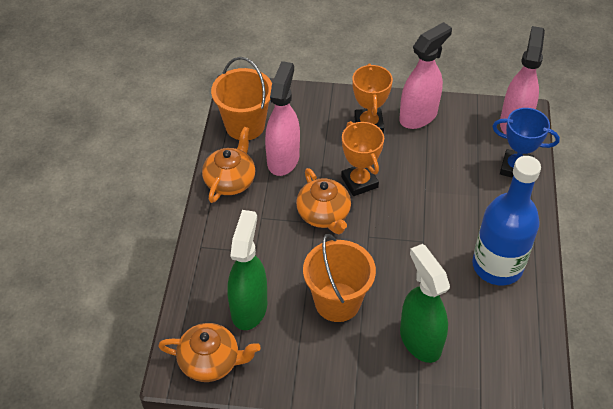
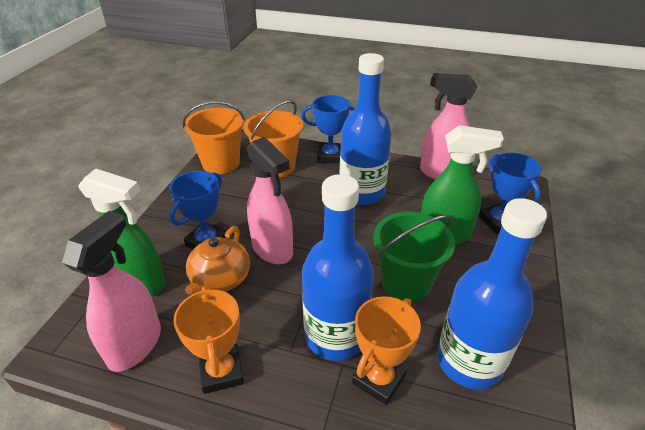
blue bottle: [472,156,541,285] = 1 -> [302,174,374,361] [340,53,392,205] [437,198,547,390] = 3
blue trophy: [492,108,560,178] = 1 -> [169,171,227,249] [301,95,355,164] [479,153,542,234] = 3
green bucket: none = 0 -> [373,212,455,303] = 1
orange teapot: [158,323,261,382] [202,127,256,203] [296,168,351,234] = 3 -> [185,226,250,295] = 1

